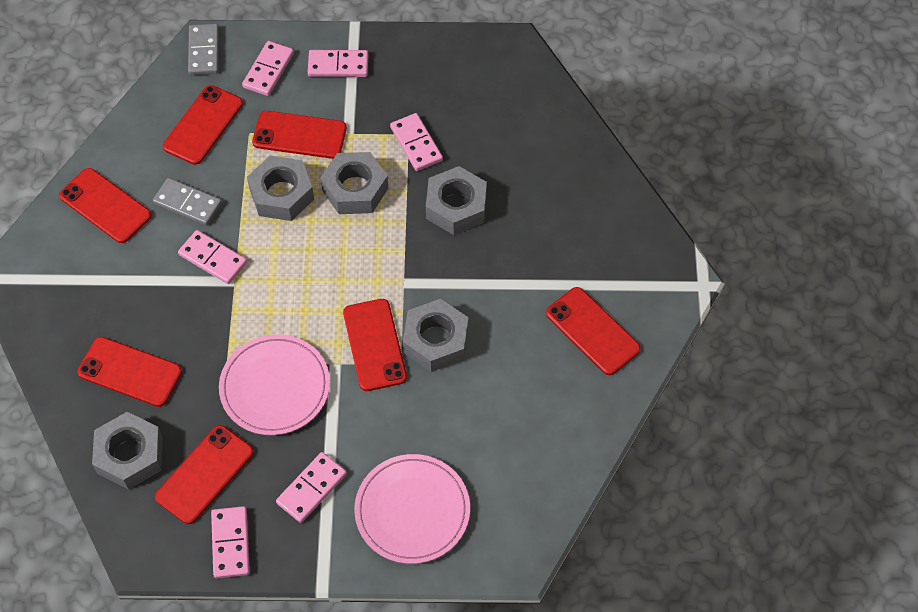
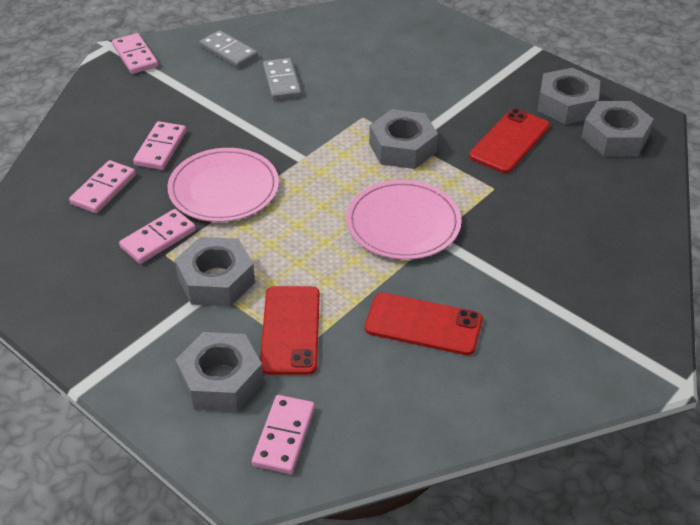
pink domino: [178,230,247,284] [211,506,250,578] [242,41,294,96] [276,452,347,523] [308,50,368,77] [390,113,443,171] = 6 -> [69,160,136,213] [112,33,158,74] [119,209,196,264] [133,121,186,170] [252,395,315,474] = 5
red phone: [59,168,151,243] [77,337,182,407] [155,425,254,524] [163,85,243,165] [252,111,347,159] [343,299,407,391] [546,287,641,375] = 7 -> [260,286,320,375] [365,292,483,355] [469,109,550,173] = 3

